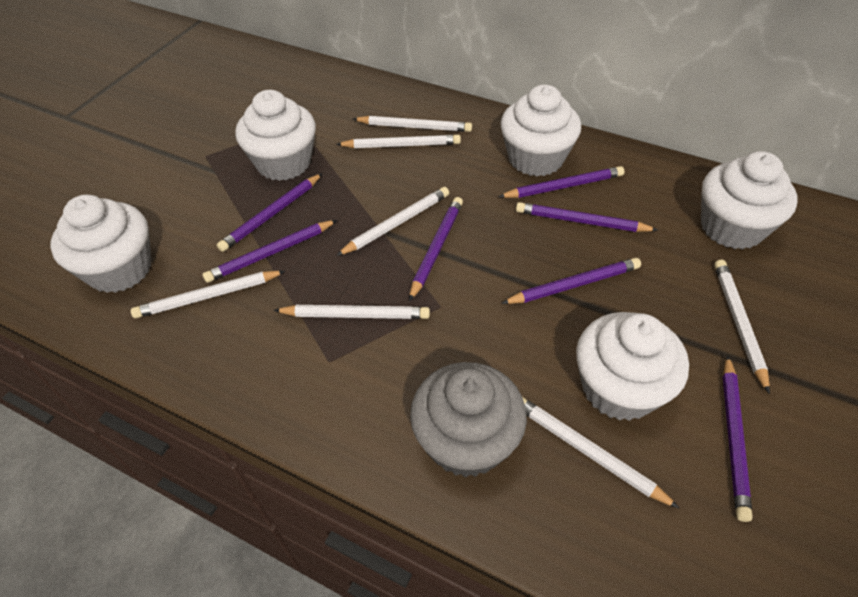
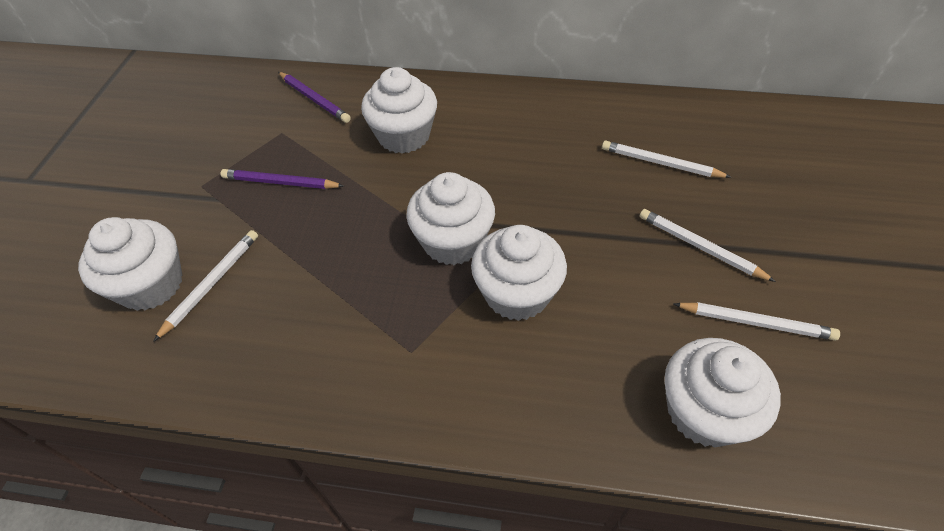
grey cupcake: [410,362,527,478] = 1 -> none = 0
purple pencil: [202,220,337,283] [217,173,323,252] [409,197,463,301] [498,166,624,198] [501,258,641,304] [516,202,658,232] [723,355,753,522] = 7 -> [221,169,344,189] [278,72,351,123] = 2
white pencil: [131,271,285,319] [273,305,430,319] [336,135,461,148] [336,187,449,256] [353,116,472,132] [522,397,680,509] [714,259,770,394] = 7 -> [153,230,258,342] [602,141,731,178] [640,209,776,282] [674,302,840,341] = 4

